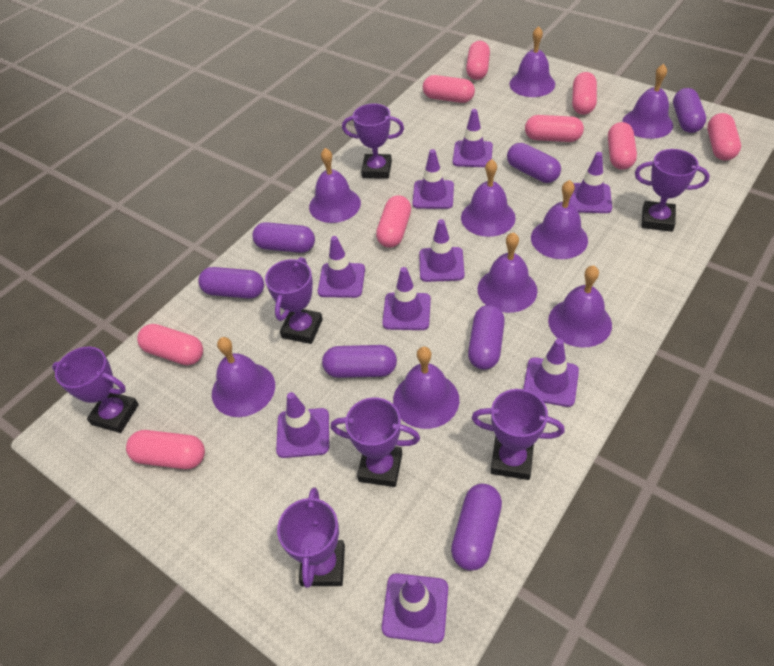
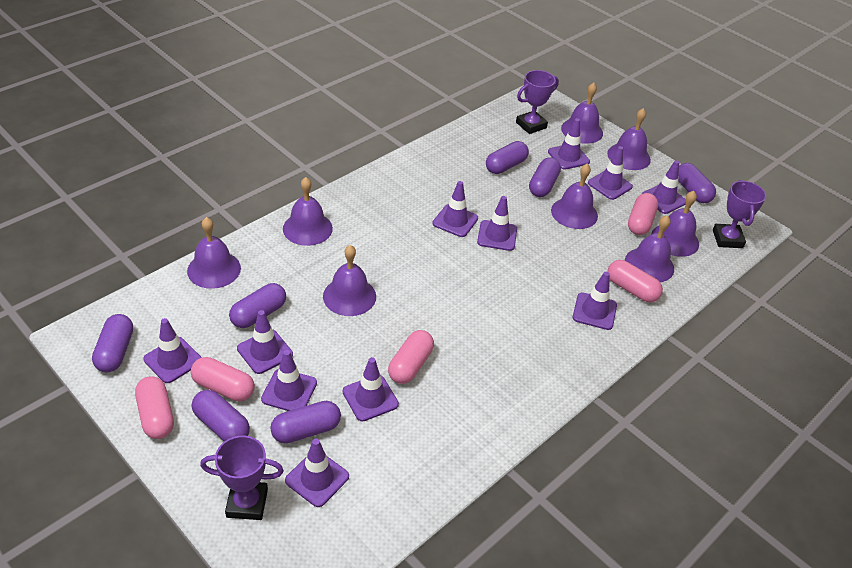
pink capsule: [126,430,205,469] [137,324,203,366] [376,195,411,247] [423,75,475,103] [466,41,490,80] [525,115,584,142] [572,72,597,115] [608,122,637,170] [707,113,741,161] = 9 -> [135,376,174,439] [191,357,255,401] [388,330,434,384] [607,260,663,302] [628,193,658,235] = 5
purple bell: [212,337,275,417] [309,148,361,223] [393,347,459,429] [461,159,516,237] [477,232,538,313] [510,26,555,97] [531,180,588,259] [548,265,612,347] [622,64,673,139] = 9 -> [187,217,241,289] [283,177,333,246] [323,245,376,316] [551,164,598,229] [561,83,603,144] [607,108,651,170] [625,215,674,282] [651,191,699,257] = 8
purple traffic cone: [276,392,329,458] [318,236,365,298] [382,267,431,330] [382,573,448,644] [412,149,454,209] [419,219,465,282] [453,109,493,167] [523,338,579,407] [569,152,612,213] = 9 -> [143,318,202,383] [237,310,293,374] [261,350,317,411] [285,439,349,507] [342,357,399,421] [432,181,478,237] [477,196,517,251] [548,118,590,170] [573,272,617,330] [588,146,633,200] [642,160,686,214] = 11
purple trophy: [52,347,139,433] [265,257,323,344] [277,487,345,588] [331,397,420,487] [342,103,404,179] [472,389,565,480] [635,149,710,232] = 7 -> [200,436,284,520] [516,70,559,134] [713,180,766,248] = 3

